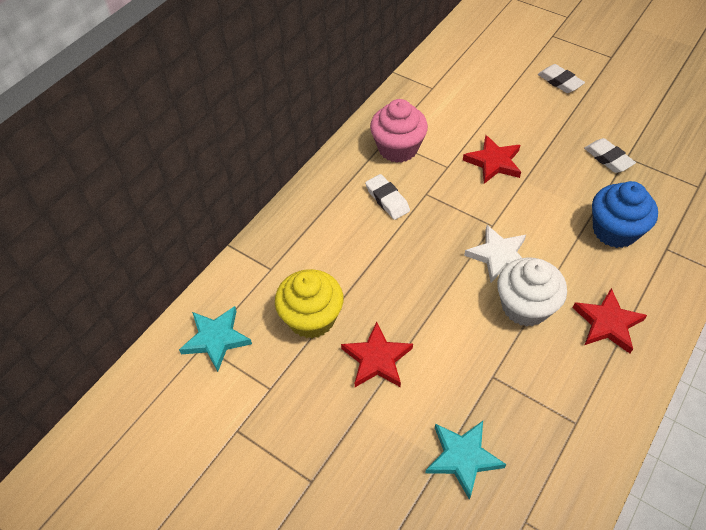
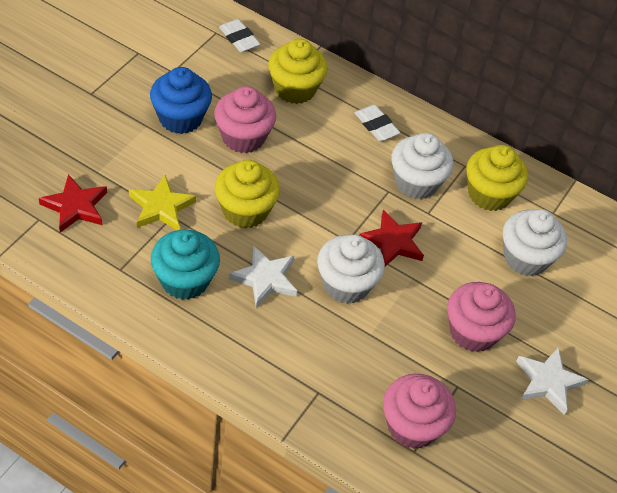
pink cupcake: [370,99,428,163] = 1 -> [214,86,276,153] [383,374,456,449] [447,282,515,352] = 3
red star: [341,322,413,387] [463,135,521,184] [573,288,647,353] = 3 -> [39,174,107,233] [359,210,424,266] = 2
turquoise cupcake: none = 0 -> [151,229,220,300] = 1
turquoise star: [179,306,252,372] [425,421,506,500] = 2 -> none = 0
white cupcake: [497,257,567,327] = 1 -> [317,234,385,304] [391,133,453,199] [503,209,567,276] = 3
white eraser: [365,174,410,220] [538,64,585,93] [584,138,636,173] = 3 -> [219,19,260,52] [355,105,400,141] = 2
white star: [464,225,526,282] = 1 -> [229,246,297,308] [516,347,589,415] = 2
yellow cupcake: [275,269,343,339] = 1 -> [215,160,280,228] [268,38,328,104] [466,145,528,211] = 3
yellow star: none = 0 -> [129,175,196,230] = 1

